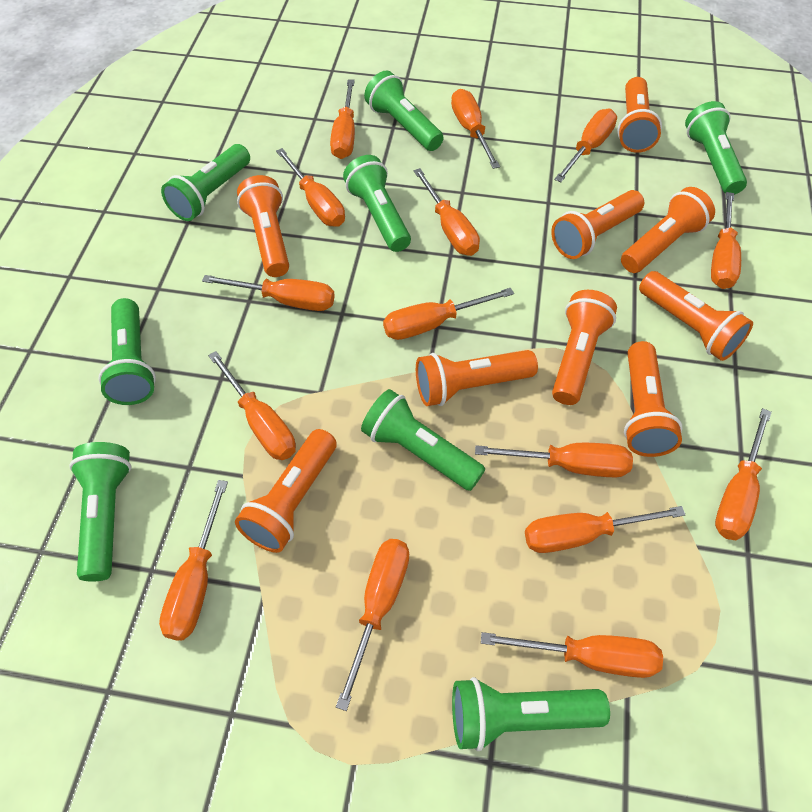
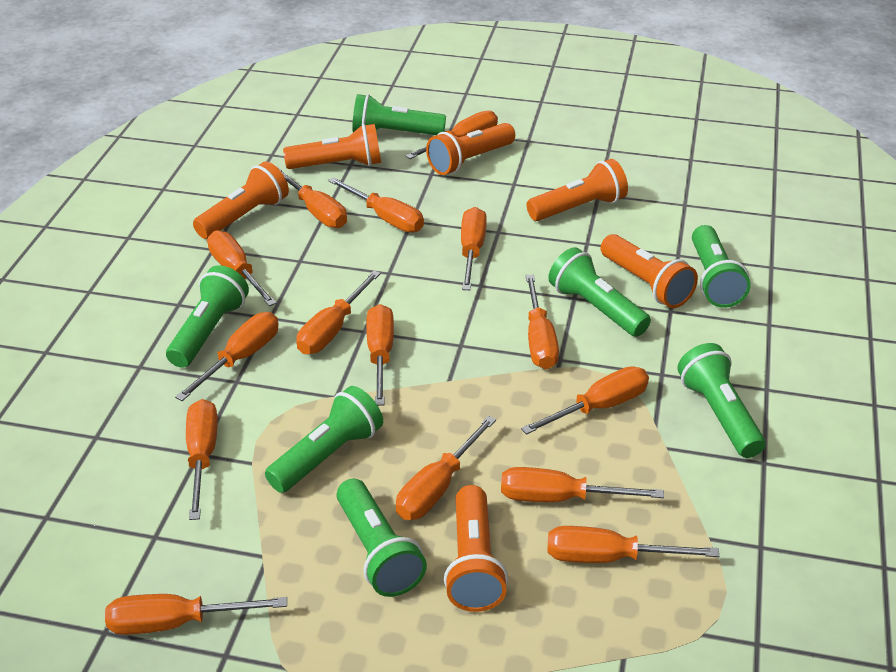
green flashlight: [69,442,132,582] [99,298,156,405] [161,144,250,221] [343,155,411,252] [361,389,485,491] [364,71,444,151] [452,677,610,751] [685,101,747,195] = 8 -> [166,265,249,368] [265,386,383,493] [337,479,427,597] [352,94,446,135] [548,247,651,337] [677,343,766,458] [692,225,751,308] = 7
orange flashlight: [235,429,337,553] [237,175,289,277] [416,350,538,406] [551,190,644,259] [552,290,617,405] [617,77,662,153] [621,187,715,273] [624,341,682,457] [639,271,753,361] = 9 -> [193,161,289,239] [283,124,381,169] [426,123,515,175] [444,485,508,612] [526,159,628,221] [600,234,698,308] = 6

